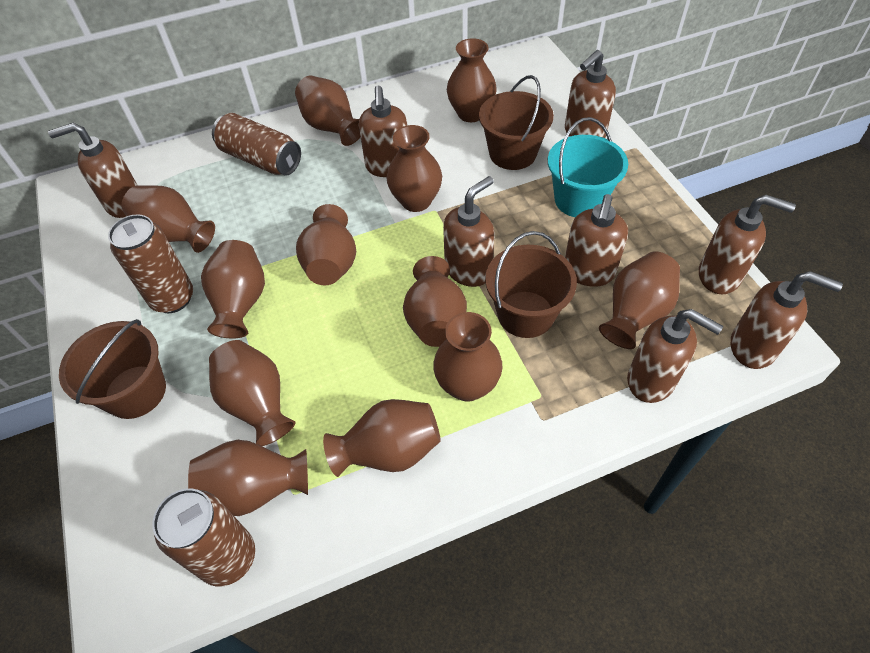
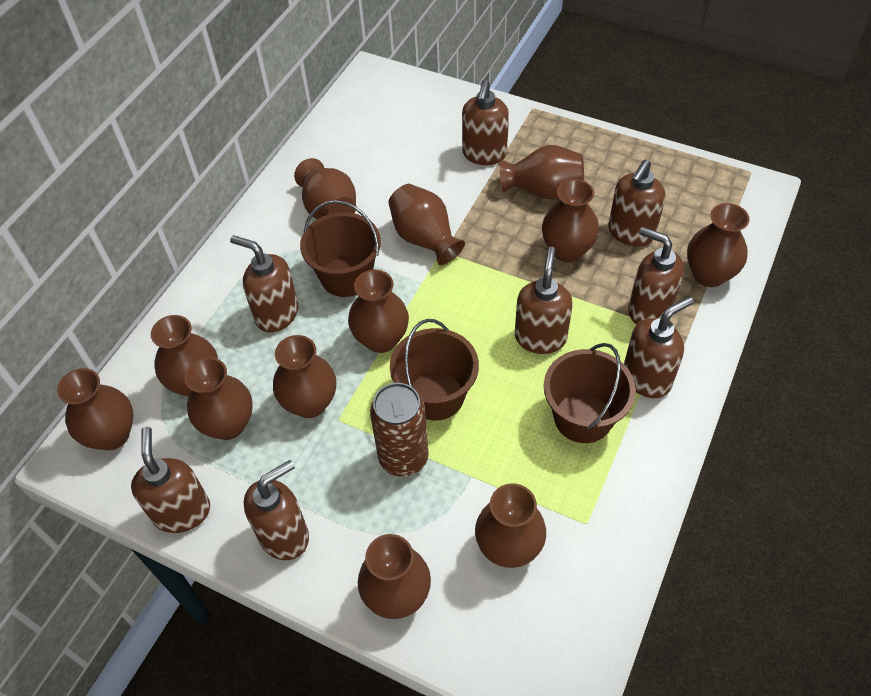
brown can: [108,214,193,313] [152,488,255,587] [212,113,301,175] = 3 -> [370,383,429,477] = 1
turquoise bucket: [548,117,628,217] = 1 -> none = 0

